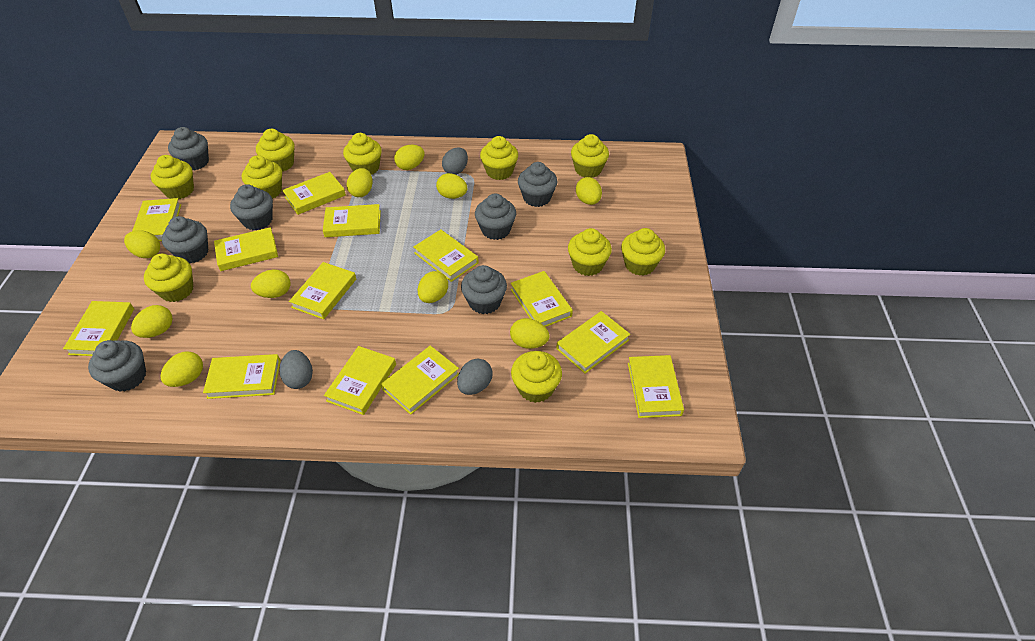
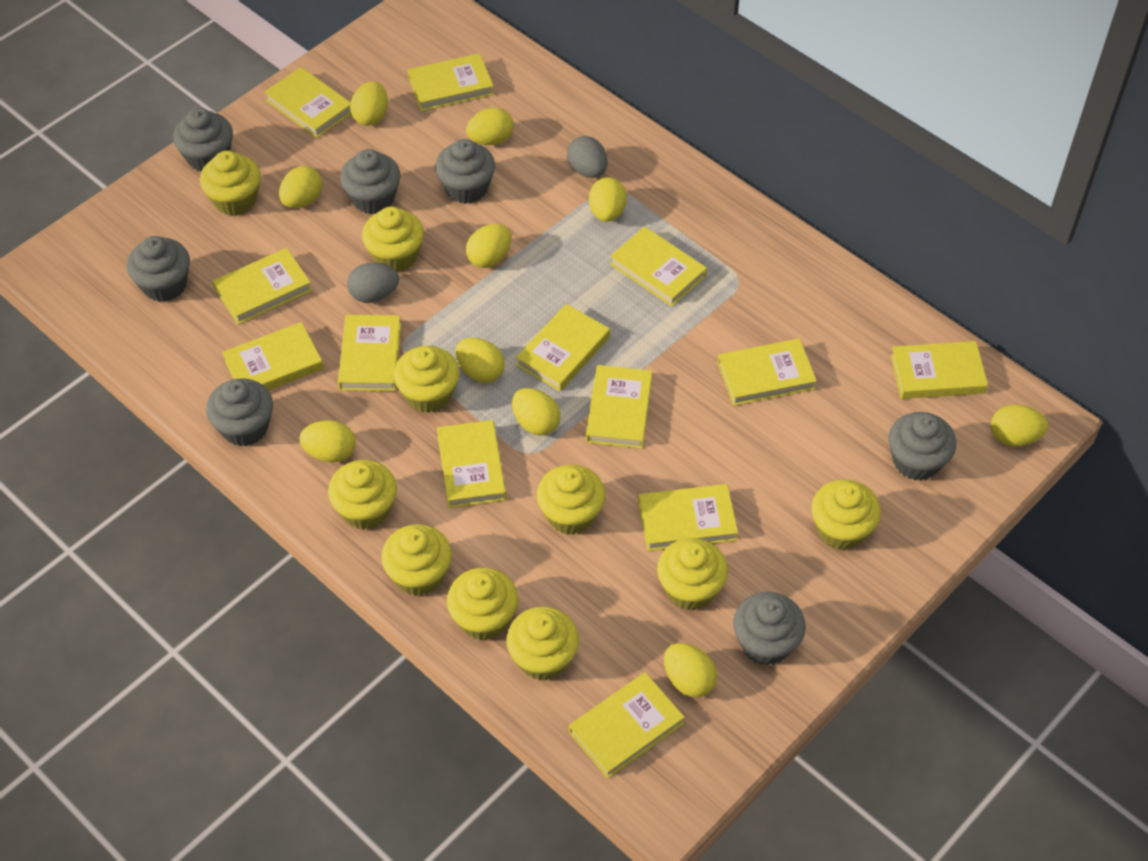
grey egg: [279,350,313,389] [442,147,468,175] [457,359,493,395] = 3 -> [347,263,399,303] [567,136,608,178] = 2

